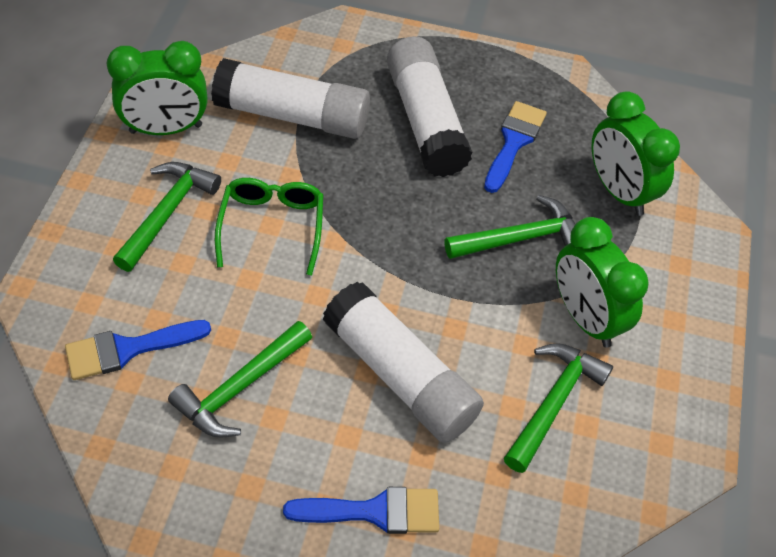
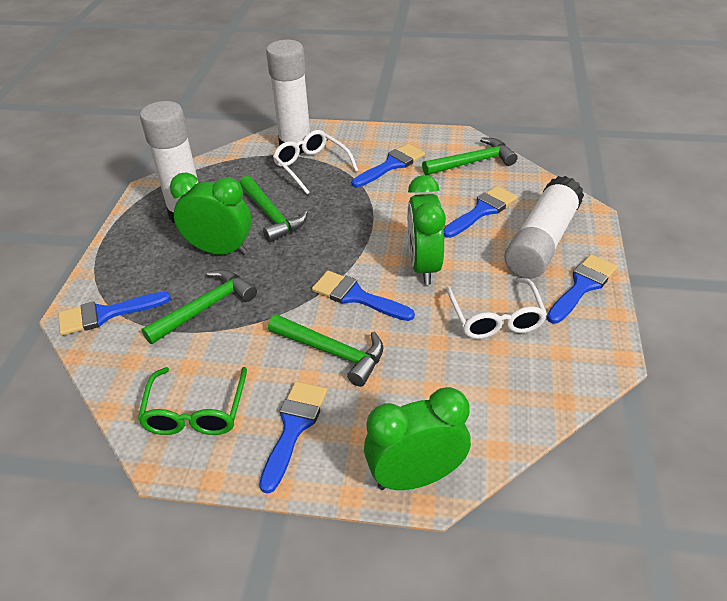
blue brush: [65,320,211,380] [283,487,439,534] [484,101,547,193] = 3 -> [58,292,171,336] [259,381,327,494] [312,271,415,321] [352,144,425,188] [444,186,517,238] [547,254,617,324] = 6
white glasses: none = 0 -> [273,130,358,194] [446,278,547,339] = 2

